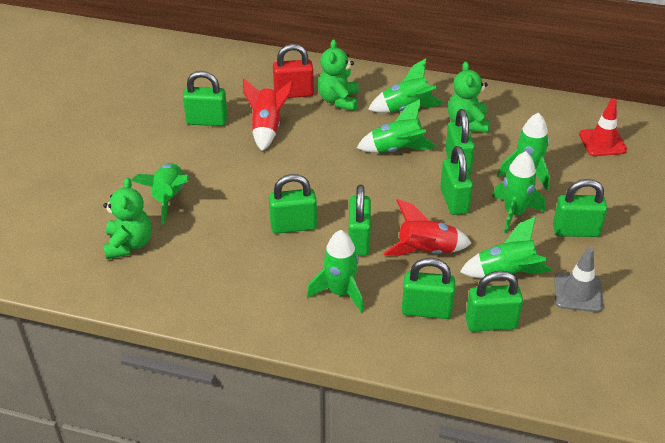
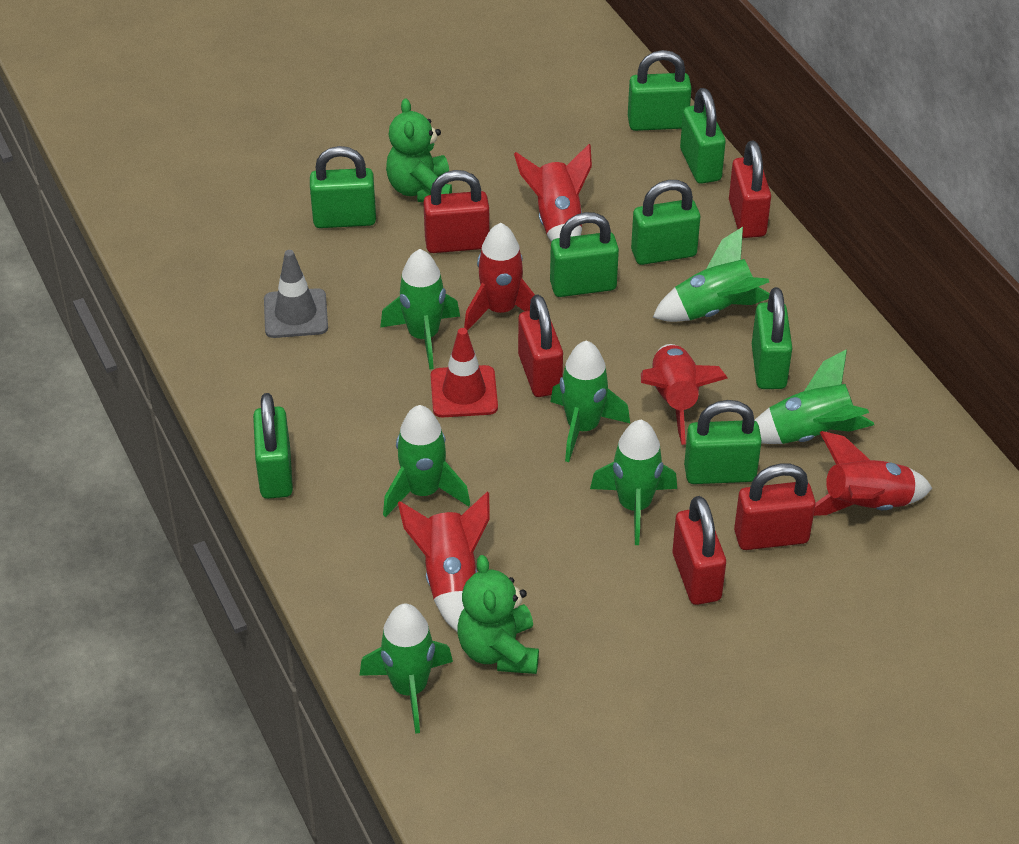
green teddy bear: [103,178,152,259] [318,39,359,111] [448,62,490,133] = 3 -> [386,98,452,202] [458,555,539,674] = 2
red padlock: [273,44,314,98] = 1 -> [423,170,490,253] [518,294,563,397] [673,496,726,605] [729,141,771,238] [734,463,816,550] = 5
red rocket: [243,78,293,151] [383,199,471,256] = 2 -> [398,492,490,632] [464,222,535,331] [514,144,592,242] [641,344,728,445] [814,431,932,516] = 5

